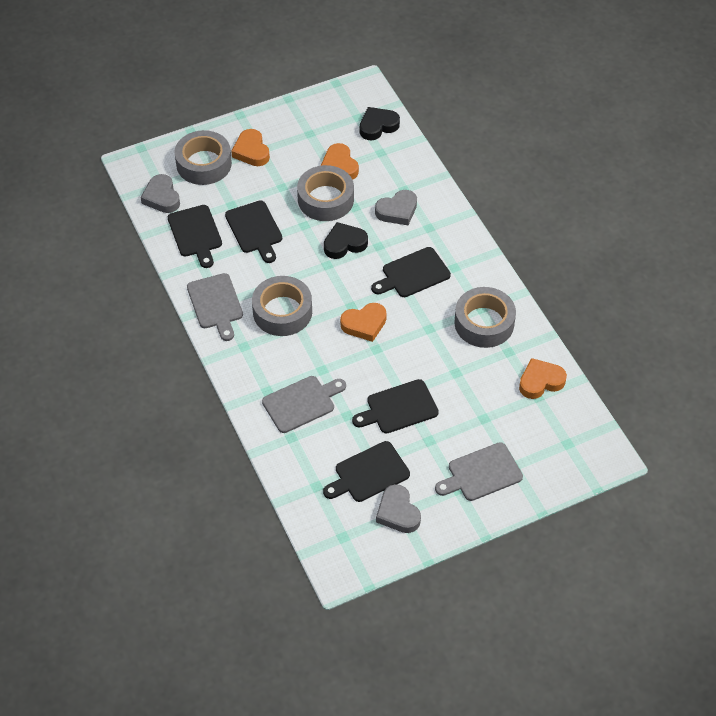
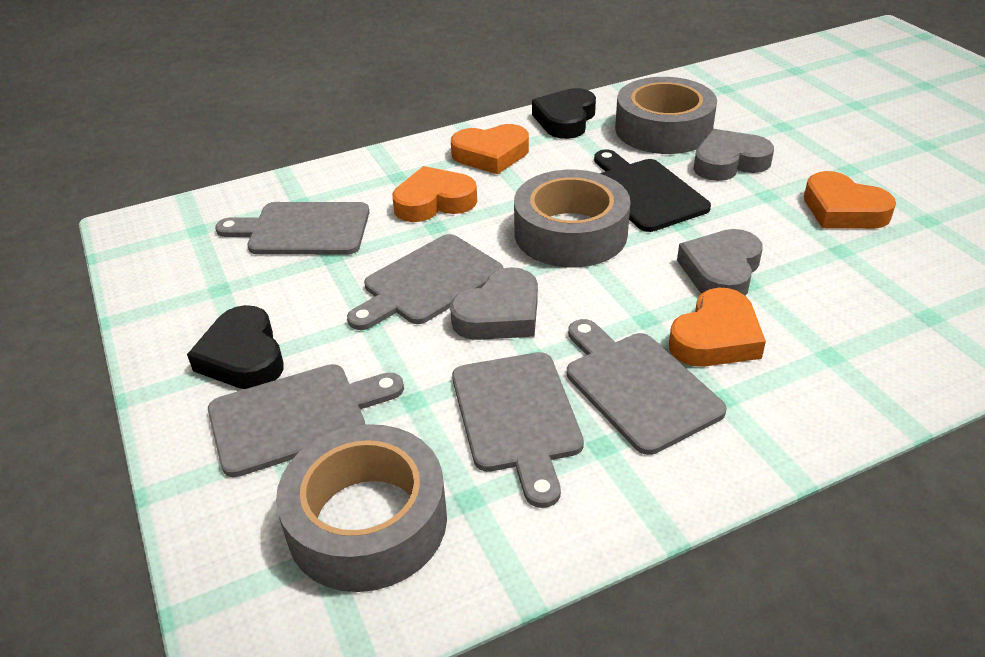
black cutting board: [168,205,222,268] [225,200,282,263] [323,441,410,502] [352,379,439,433] [371,247,451,297] = 5 -> [594,149,711,232] = 1
grey cutting board: [187,273,243,341] [262,376,346,433] [435,442,523,501] = 3 -> [208,364,404,477] [215,202,369,255] [347,234,503,330] [452,352,584,508] [567,319,727,455] = 5
grey tape: [174,130,232,185] [252,276,312,336] [297,165,354,221] [454,287,516,348] = 4 -> [276,424,447,592] [514,170,631,268] [615,77,717,154] = 3

